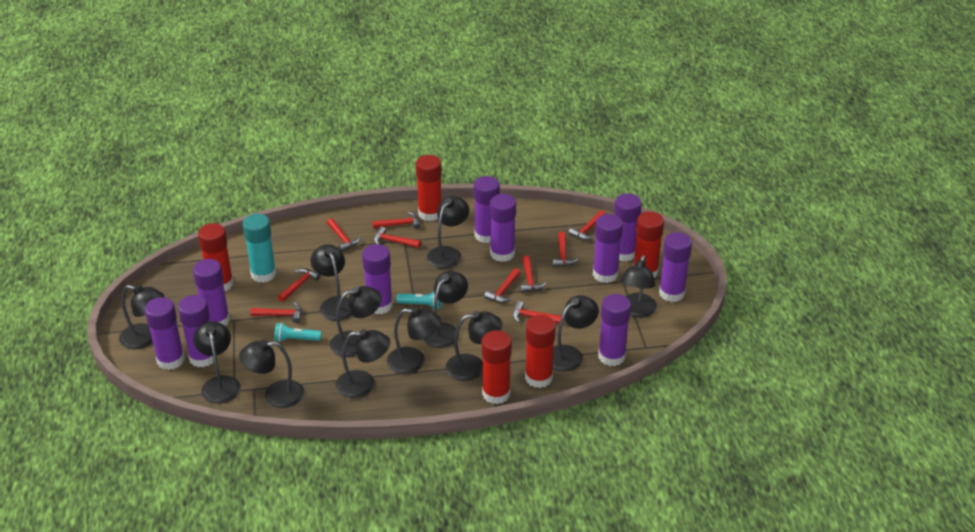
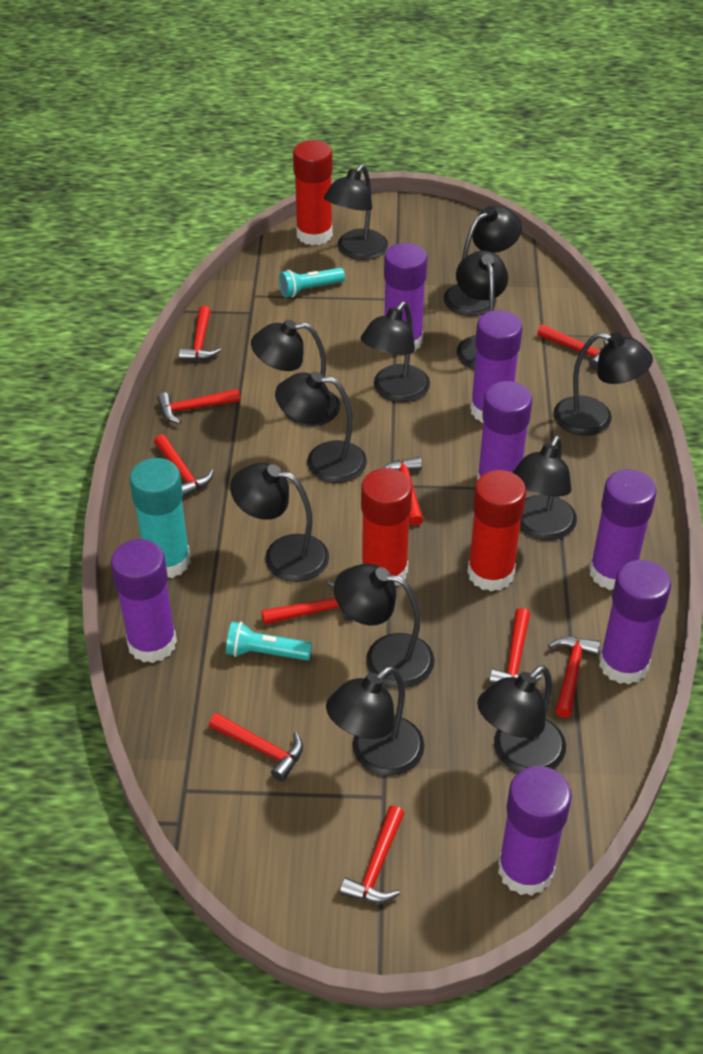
purple glue stick: [145,297,185,370] [178,295,217,367] [193,259,230,326] [362,244,393,314] [474,176,500,243] [490,194,516,262] [593,214,623,283] [598,294,631,366] [614,193,642,261] [659,232,692,302] = 10 -> [111,539,177,663] [384,243,427,352] [470,310,523,423] [477,381,532,480] [498,766,572,896] [589,469,657,590] [599,560,671,684] = 7
red glue stick: [198,223,234,291] [416,155,442,221] [482,330,512,404] [525,315,556,388] [633,211,664,278] = 5 -> [293,140,333,245] [361,468,412,586] [467,470,526,591] = 3

